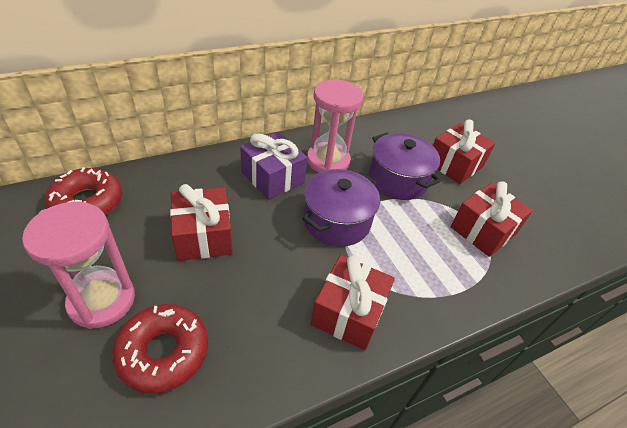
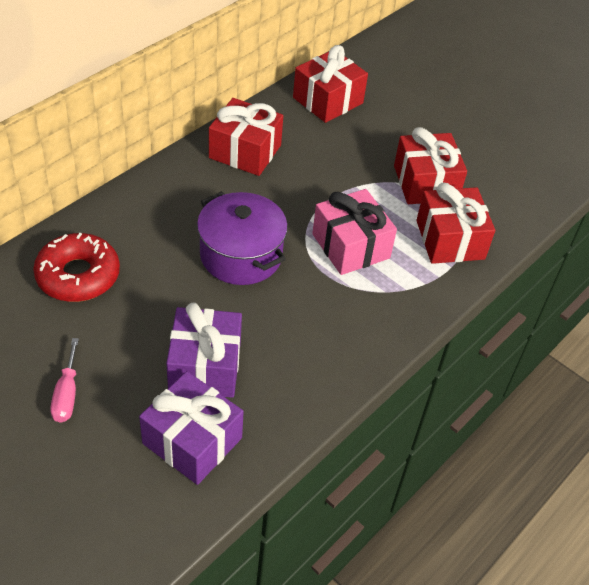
pink gift: none = 0 -> [312,189,397,275] = 1
pink hourglass: [22,202,135,329] [307,79,364,173] = 2 -> none = 0
pink screwdriver: none = 0 -> [50,338,79,423] = 1
purple gift: [240,132,307,200] = 1 -> [139,371,244,485] [166,303,242,398] = 2
purple pot: [302,169,380,247] [369,133,441,200] = 2 -> [197,191,288,285] = 1
red donut: [45,167,122,215] [112,304,208,394] = 2 -> [33,233,120,302] = 1

